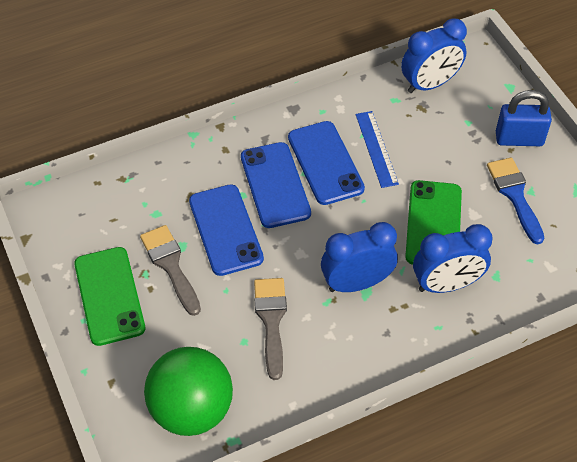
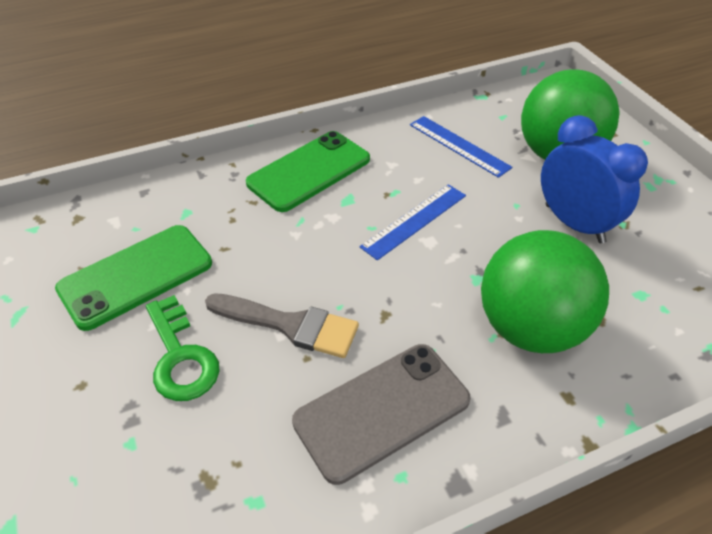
blue brush: [487,157,544,244] = 1 -> none = 0
blue clock: [321,222,398,292] [401,18,467,93] [413,224,493,293] = 3 -> [541,115,648,243] = 1
blue padlock: [496,90,552,146] = 1 -> none = 0
blue phone: [189,184,264,276] [241,142,311,228] [288,121,365,205] = 3 -> none = 0
blue ruler: [356,111,399,188] = 1 -> [360,184,466,260] [410,116,512,178] = 2
green ball: [144,347,233,436] = 1 -> [481,230,609,353] [521,69,620,160] = 2
green key: none = 0 -> [146,295,220,401] = 1
grey brush: [140,225,201,316] [254,278,287,380] = 2 -> [205,293,359,358] = 1
grey phone: none = 0 -> [292,344,471,485] = 1

